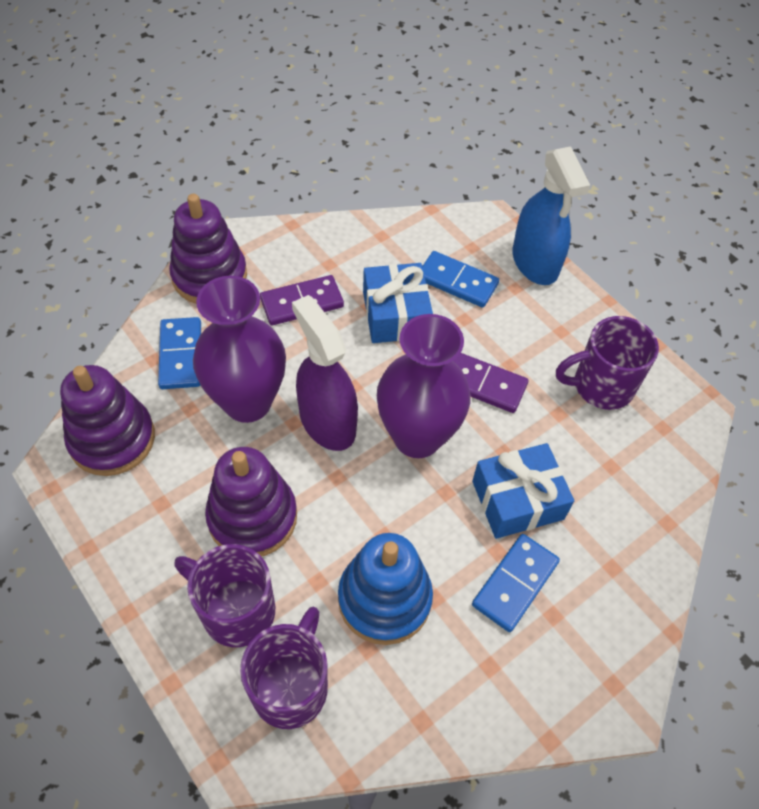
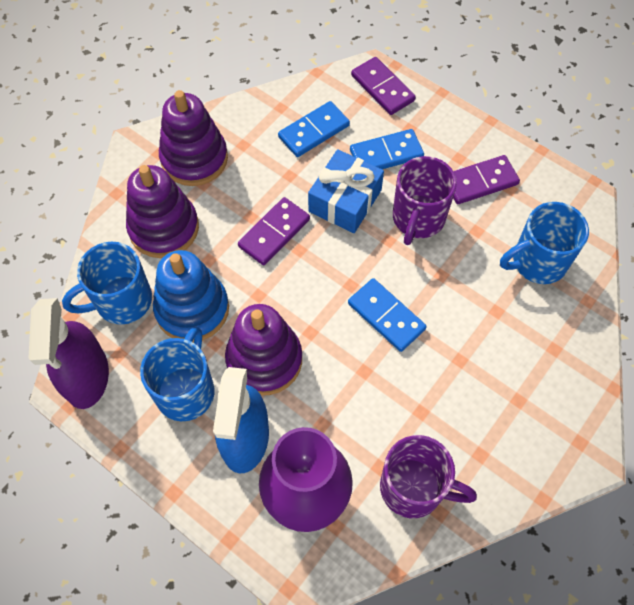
blue gift: [363,263,433,343] [472,443,574,539] = 2 -> [308,149,384,233] = 1
blue mug: none = 0 -> [62,242,152,325] [140,326,214,421] [500,202,589,284] = 3
purple domino: [260,275,344,326] [453,353,528,413] = 2 -> [238,197,310,265] [351,57,416,115] [453,155,520,204] = 3
purple mug: [175,544,275,647] [240,607,328,729] [556,316,659,410] = 3 -> [380,435,477,518] [393,156,457,245] = 2
purple vase: [193,276,286,423] [377,314,471,458] = 2 -> [259,427,353,532] = 1

